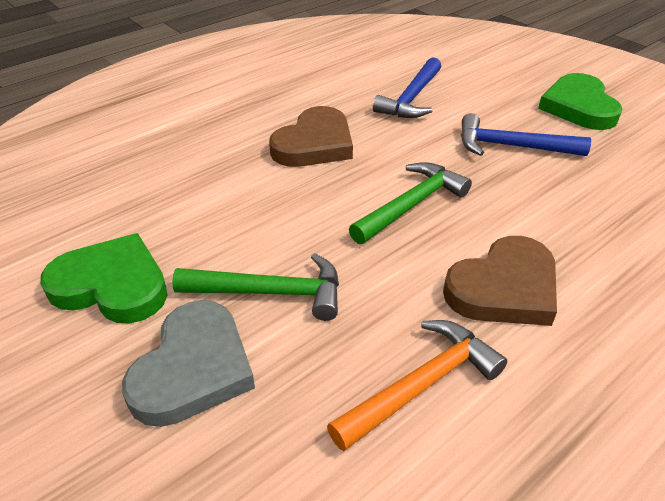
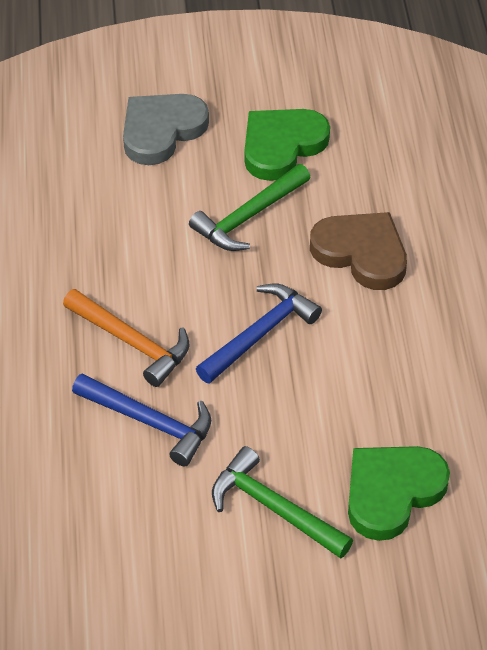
brown heart: [269,106,353,167] [443,236,557,326] = 2 -> [310,212,407,290] = 1

